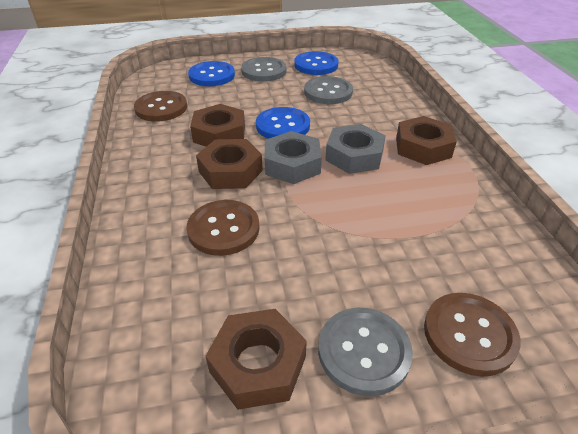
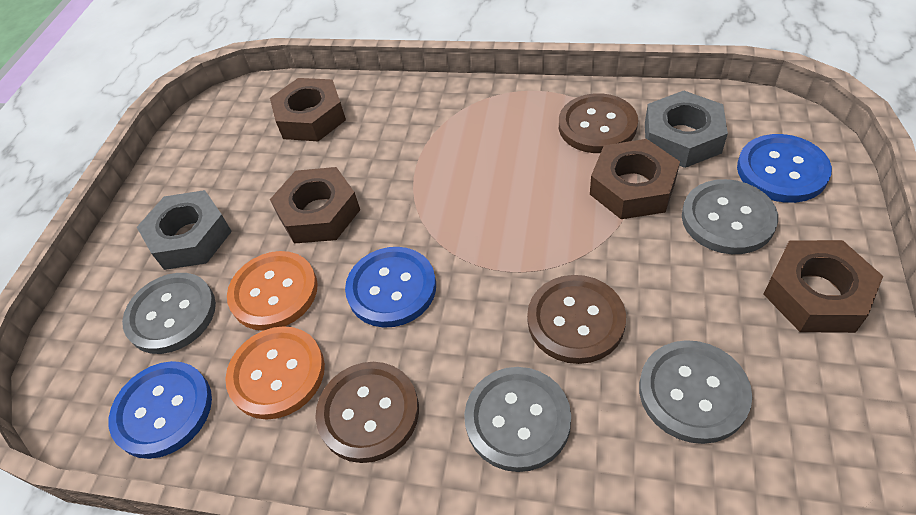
grey button: [241,57,286,82] [304,76,353,104] [318,308,413,396] = 3 -> [122,273,216,354] [464,367,571,472] [639,340,752,444] [682,179,778,254] = 4
orange button: none = 0 -> [225,326,325,420] [227,251,318,331] = 2

